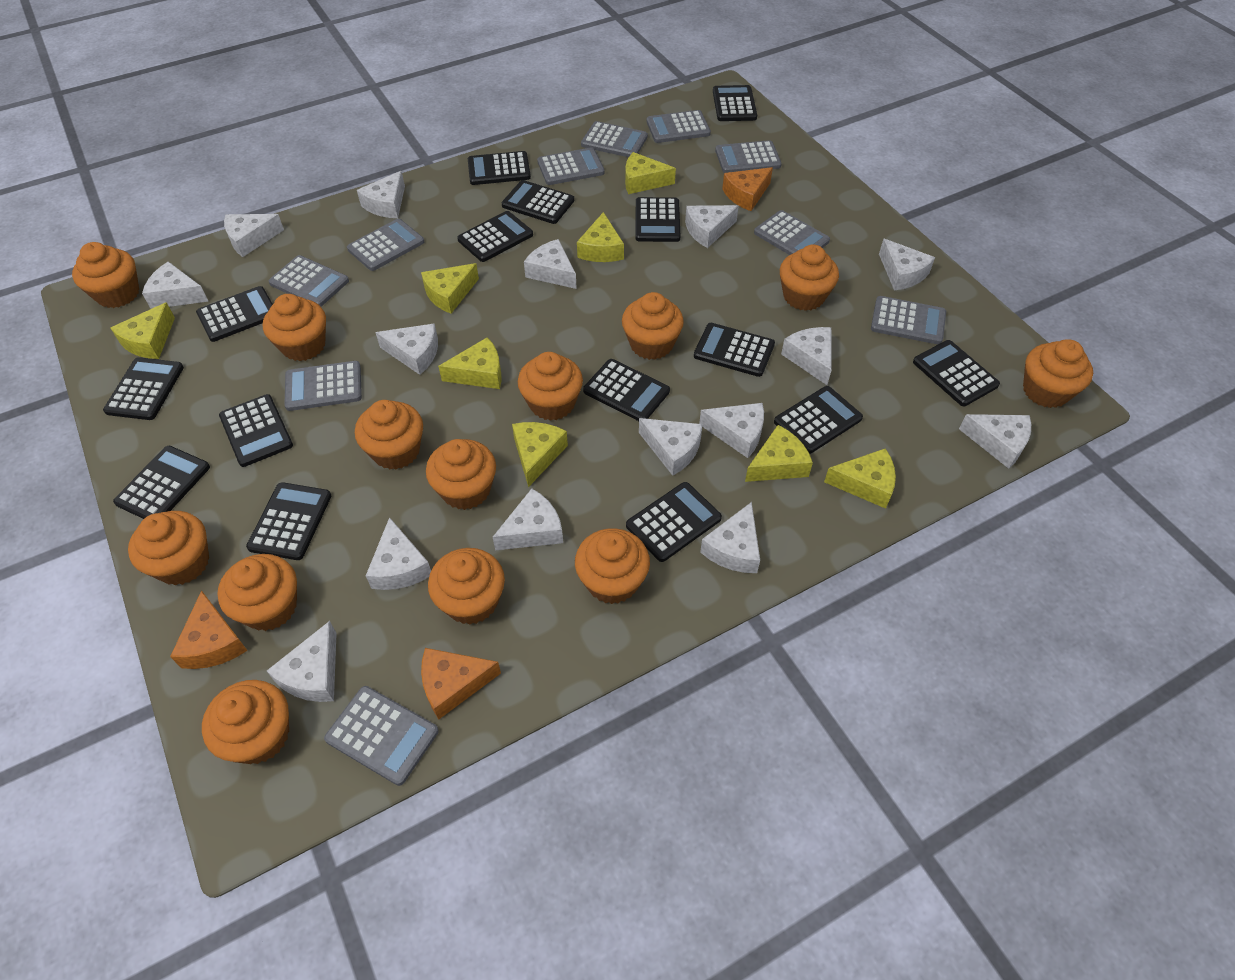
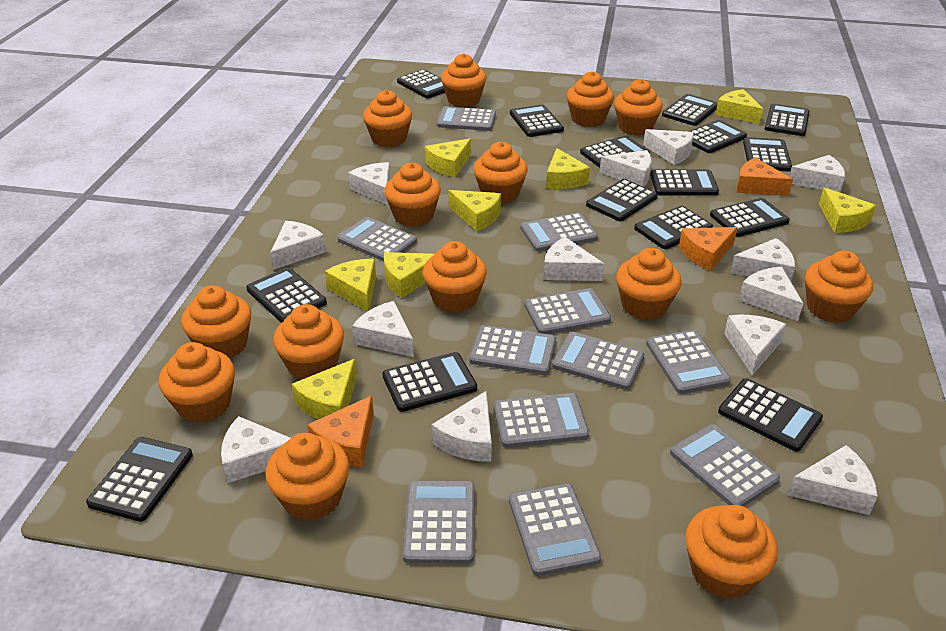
grey calculator: [269,255,349,307] [284,361,362,411] [324,686,439,786] [347,219,424,271] [537,147,605,185] [581,121,648,157] [646,110,711,143] [715,140,782,173] [754,210,830,255] [871,296,946,344] = 10 -> [337,217,417,261] [403,481,475,564] [437,106,496,131] [469,325,556,375] [493,393,589,448] [509,484,601,576] [520,212,598,252] [524,288,611,334] [552,332,644,390] [646,330,731,394] [670,424,780,507] = 11
orange cupcake: [72,242,139,308] [128,511,209,585] [202,680,289,764] [217,554,297,631] [263,294,326,361] [355,400,423,470] [426,439,496,510] [428,548,505,625] [518,352,583,421] [575,528,650,604] [622,292,684,360] [780,244,839,311] [1023,339,1093,408] = 13 -> [159,342,235,423] [181,285,251,358] [265,433,349,521] [273,304,344,380] [363,90,412,147] [384,163,441,227] [423,241,487,313] [441,53,486,107] [473,142,528,204] [567,71,614,127] [614,79,663,135] [616,248,682,320] [685,505,778,599] [805,251,873,323] = 14
white cheese: [142,262,209,309] [224,214,284,257] [267,621,337,702] [357,171,405,218] [366,517,431,590] [375,323,438,375] [493,489,563,550] [524,239,577,289] [639,418,703,476] [685,205,739,248] [699,403,764,458] [700,502,760,573] [781,327,832,385] [879,239,935,290] [959,414,1031,469] = 15 -> [221,416,290,483] [270,221,326,270] [348,162,390,205] [352,301,414,357] [432,391,492,462] [544,237,604,281] [600,150,652,187] [643,129,694,165] [724,315,786,375] [730,238,795,281] [739,267,803,321] [788,445,878,515] [789,155,845,192] = 13

